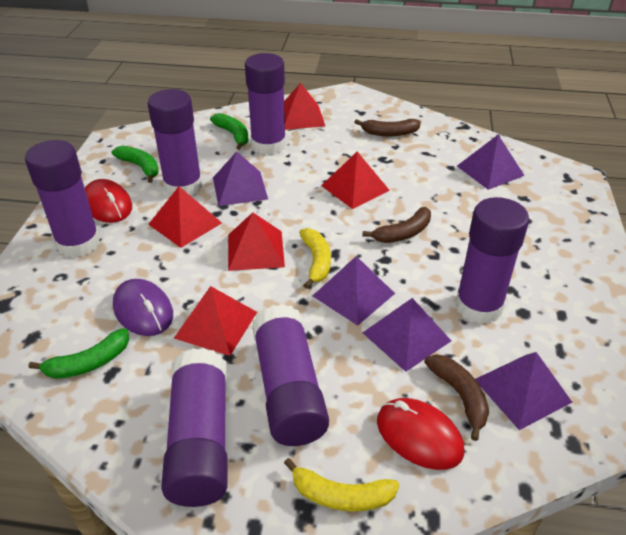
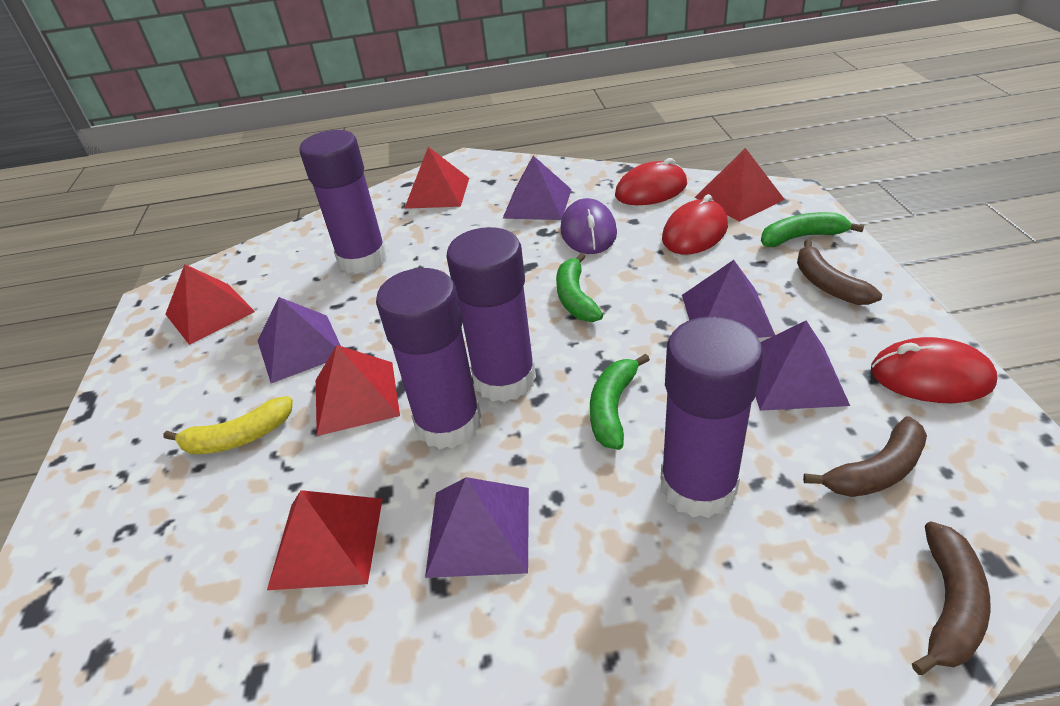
purple glue stick: [25,140,100,258] [148,89,202,195] [161,348,227,507] [245,53,286,155] [252,304,329,446] [455,197,529,324] = 6 -> [300,130,387,274] [376,268,481,449] [446,227,536,402] [661,316,763,518] = 4
red mouse: [85,179,132,223] [377,398,464,470] = 2 -> [615,158,687,205] [662,194,728,254] [871,337,997,403] = 3
yellow banana: [284,458,400,512] [299,228,331,289] = 2 -> [164,396,293,454] = 1

